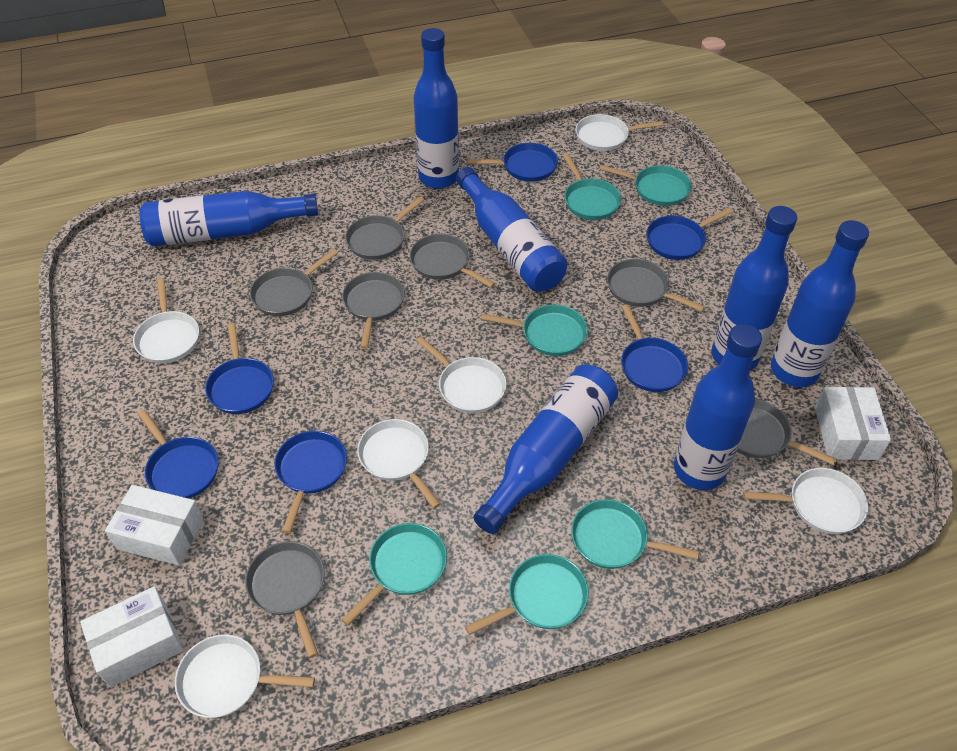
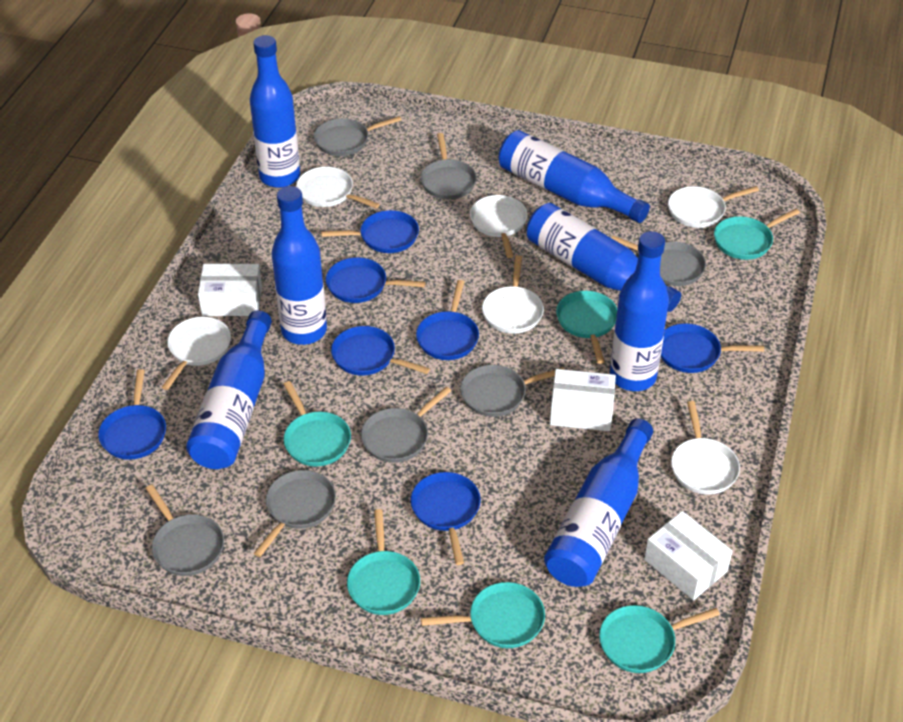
blue pan: [138,410,219,499] [205,323,274,414] [274,431,347,533] [467,143,558,182] [621,304,688,392] [646,208,733,260] = 6 -> [98,369,166,460] [321,210,419,253] [326,257,426,303] [331,326,430,376] [411,472,481,565] [416,280,479,360] [661,324,764,373] = 7

